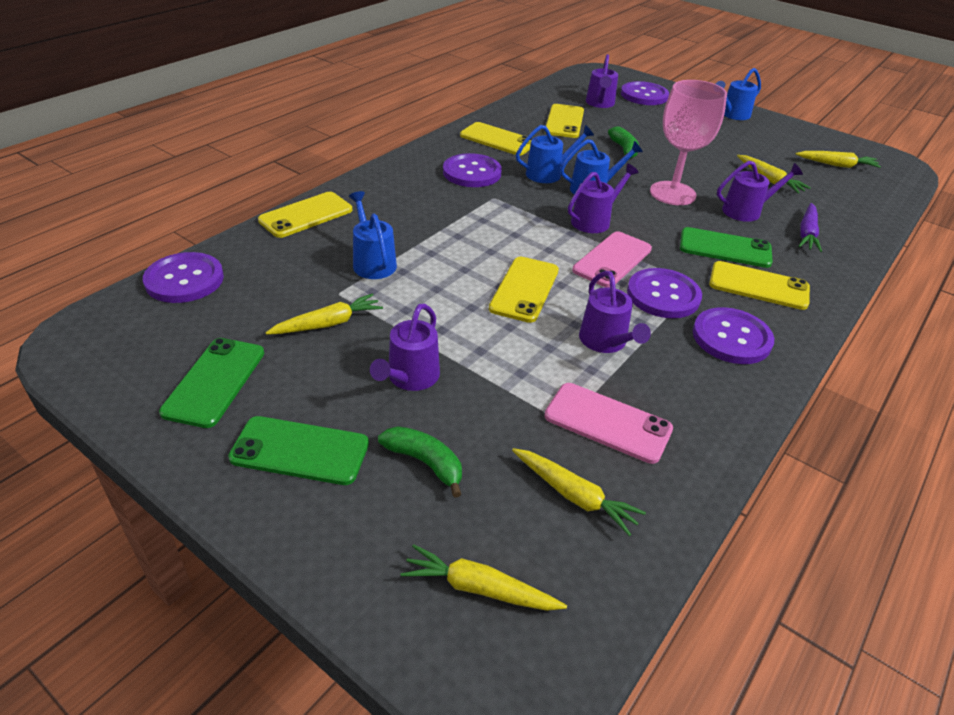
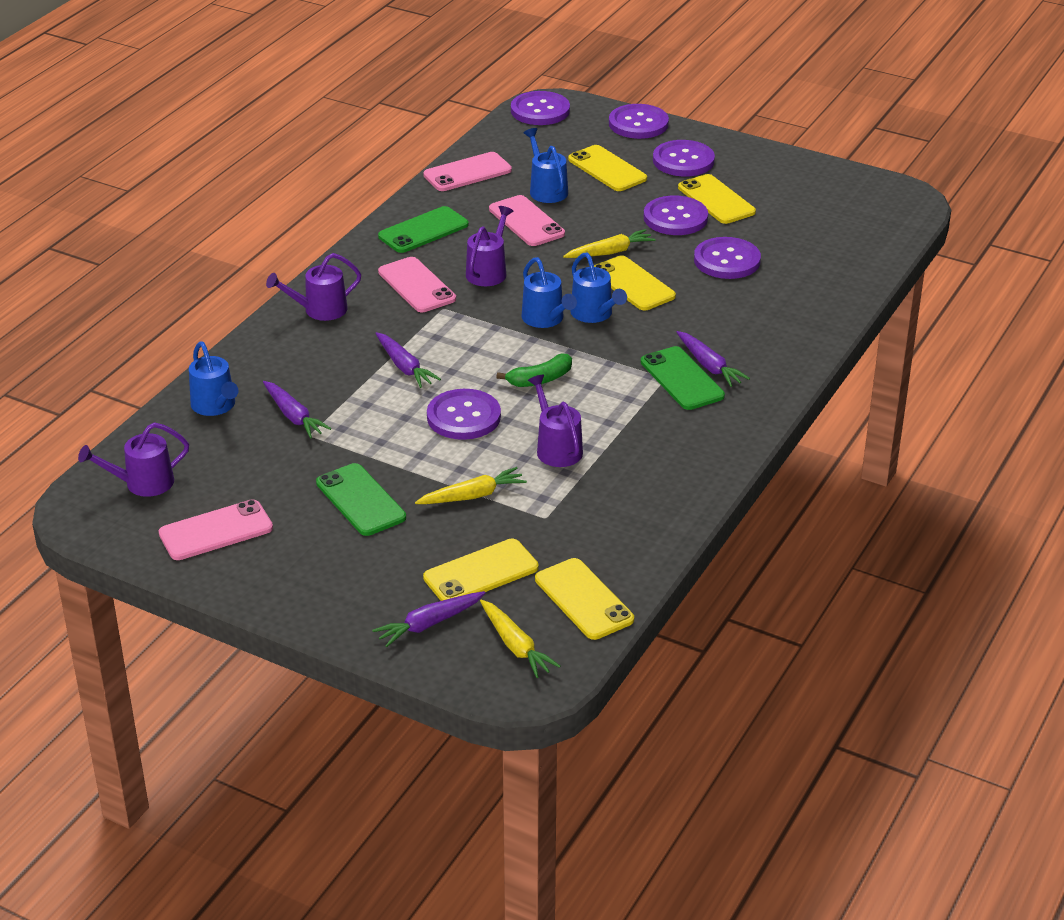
green banana: [378,426,462,498] [608,127,639,159] = 2 -> [496,354,572,387] = 1
pink goblet: [650,80,727,205] = 1 -> none = 0
pink phone: [544,383,673,464] [572,231,652,288] = 2 -> [159,499,273,560] [378,257,456,312] [423,152,512,191] [489,195,565,246] = 4
purple button: [143,252,224,303] [443,153,502,187] [621,81,669,105] [627,268,702,318] [693,307,774,364] = 5 -> [427,389,501,440] [511,91,570,125] [609,104,669,139] [644,196,708,235] [653,140,715,177] [694,237,761,279] = 6
purple carrot: [798,203,822,252] = 1 -> [263,381,332,439] [372,591,486,647] [375,332,441,388] [676,331,750,387] = 4
purple watering can: [370,303,440,391] [568,163,639,233] [579,271,651,353] [586,54,618,108] [717,161,803,222] = 5 -> [78,422,189,497] [266,253,361,321] [466,206,513,286] [528,375,583,467] = 4
yellow carrot: [265,293,383,335] [401,544,567,611] [512,448,646,536] [737,155,811,193] [796,151,881,168] = 5 -> [415,467,527,504] [480,599,561,678] [563,229,656,258] = 3

